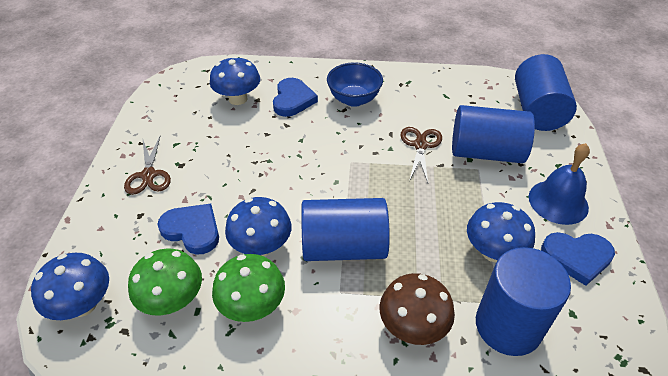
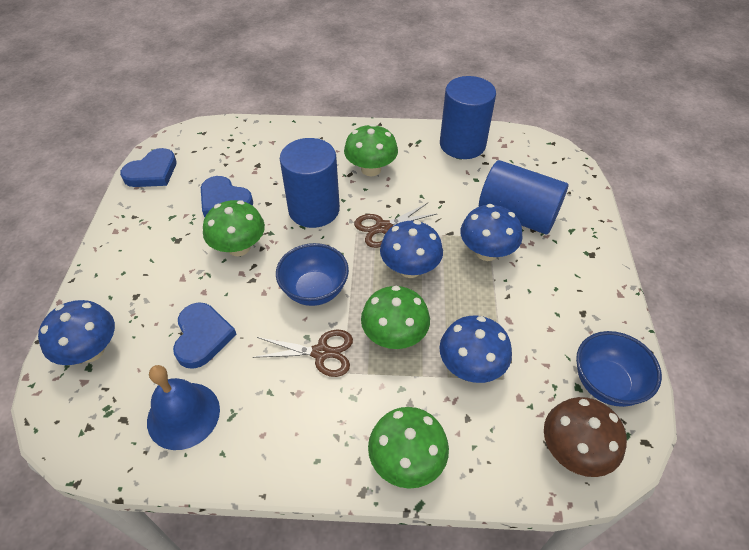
blue bowl: [327,62,383,107] = 1 -> [276,243,349,306] [576,331,662,407] = 2
blue cylinder: [301,198,390,261] [452,105,535,163] [476,247,571,356] [515,54,577,131] = 4 -> [280,138,340,228] [440,76,496,159] [479,160,568,234] = 3
green mushroom: [128,249,202,316] [212,254,285,322] = 2 -> [203,200,265,256] [344,124,398,176] [361,286,430,349] [368,407,449,489] = 4

